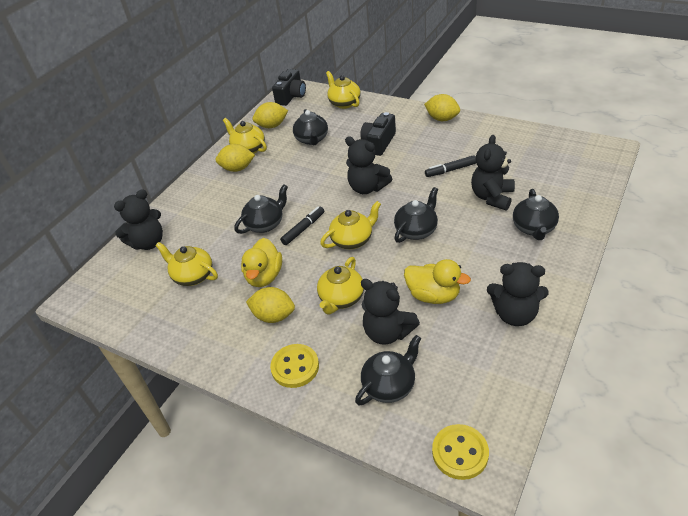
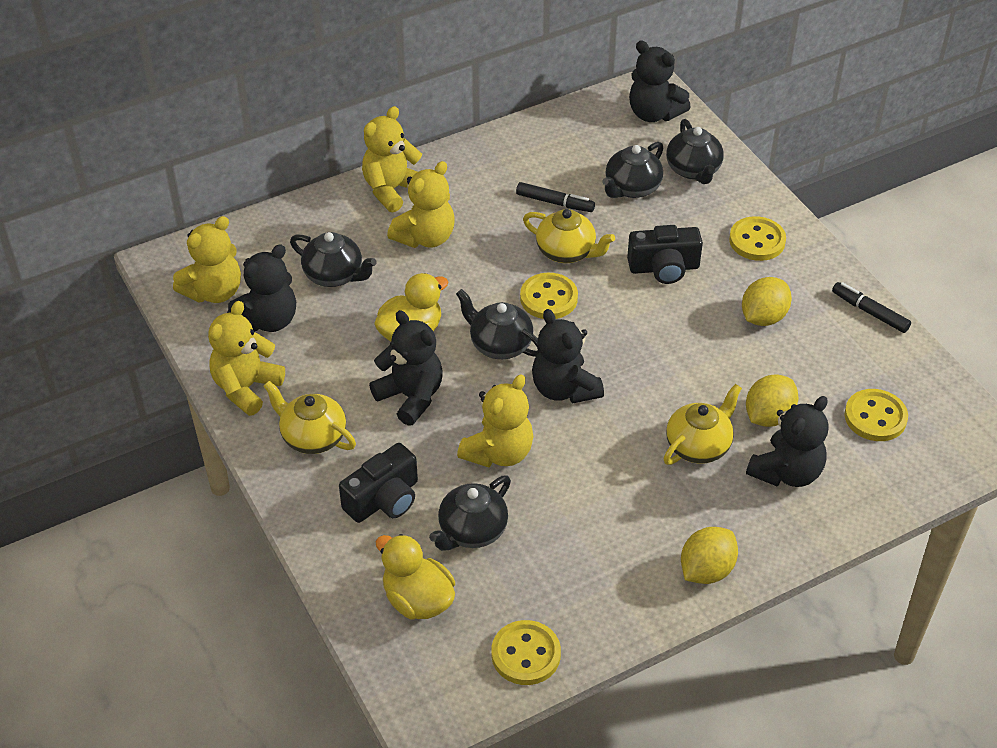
yellow button: [270,344,319,388] [432,424,489,480] = 2 -> [491,620,561,685] [520,273,578,319] [729,216,786,261] [844,389,908,441] = 4
yellow lemon: [216,144,255,172] [246,287,295,323] [252,102,288,128] [424,94,460,121] = 4 -> [681,527,738,584] [742,277,792,326] [746,375,799,427] = 3
yellow teapot: [155,242,218,286] [223,118,267,154] [317,257,364,315] [320,201,381,249] [326,71,361,109] = 5 -> [263,381,356,454] [523,209,615,263] [663,384,742,465] = 3
yellow teddy bear: none = 0 -> [173,216,241,303] [208,301,285,416] [362,106,422,212] [387,161,454,248] [457,374,533,467] = 5

